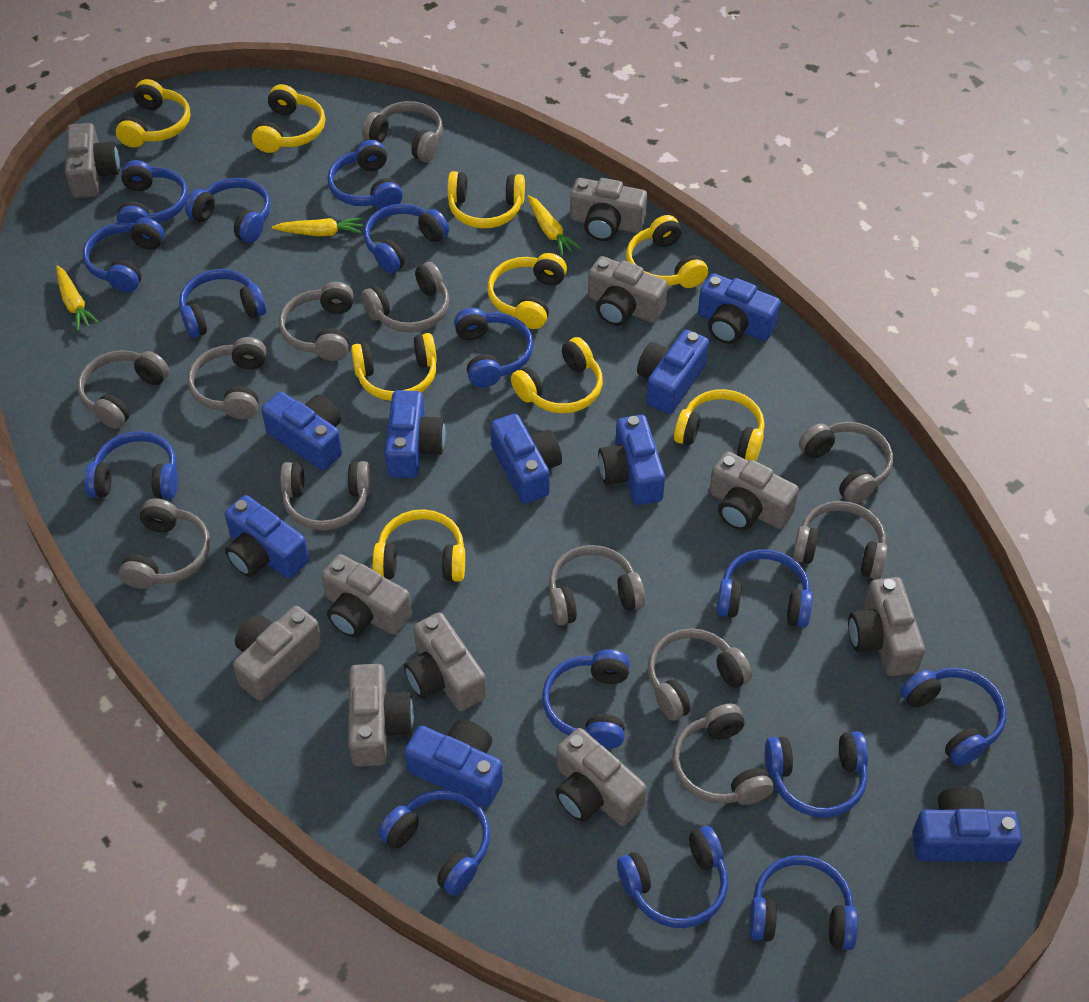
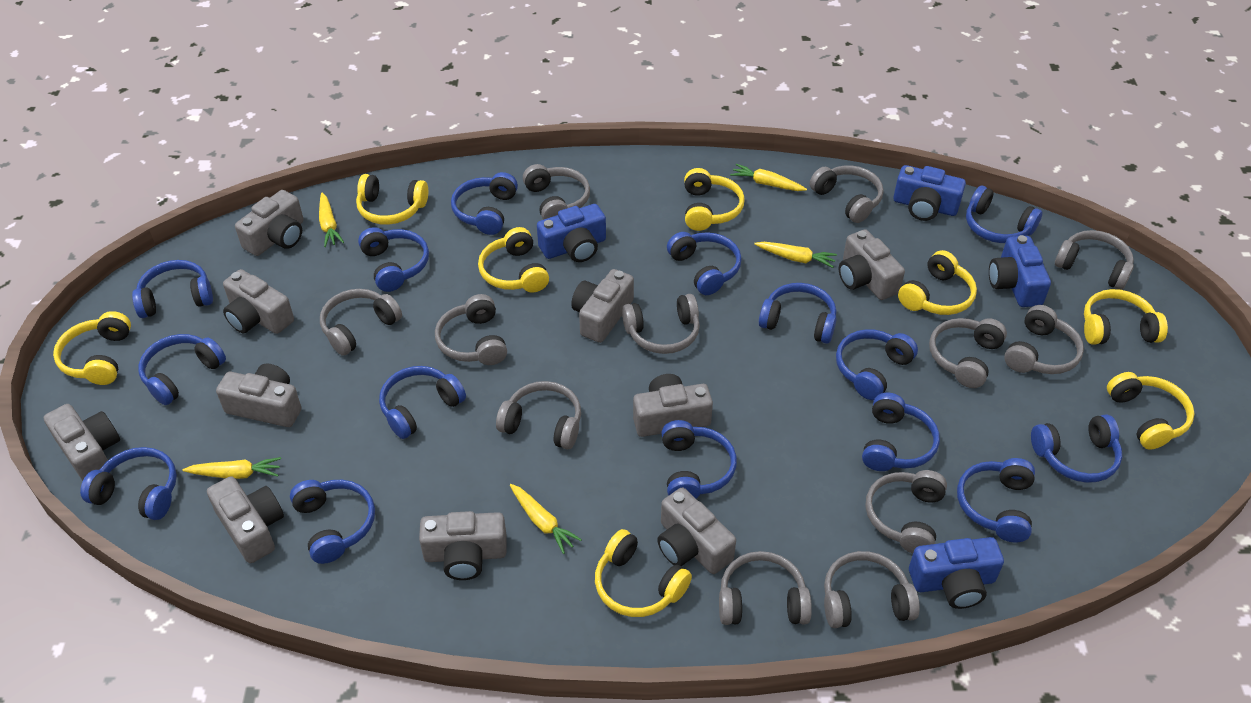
blue camera: [225,495,309,579] [261,392,342,470] [384,390,446,478] [404,719,503,807] [491,414,562,504] [598,415,665,505] [637,330,709,414] [698,273,781,344] [912,786,1022,862] = 9 -> [537,204,606,262] [893,165,966,221] [909,537,1004,609] [989,235,1051,307] = 4
yellow carrot: [56,266,99,331] [272,218,363,236] [528,195,581,256] = 3 -> [182,457,281,479] [319,193,344,247] [510,484,582,554] [730,164,807,191] [754,242,837,268] = 5
yellow headphones: [116,79,190,148] [252,84,325,153] [351,333,437,401] [372,509,465,582] [447,171,525,228] [487,253,567,329] [511,337,603,413] [626,215,708,288] [674,389,765,461] = 9 -> [53,311,131,385] [356,174,428,225] [478,227,549,292] [595,529,692,617] [684,168,745,231] [898,250,977,315] [1084,289,1168,345] [1107,372,1195,450] = 8

